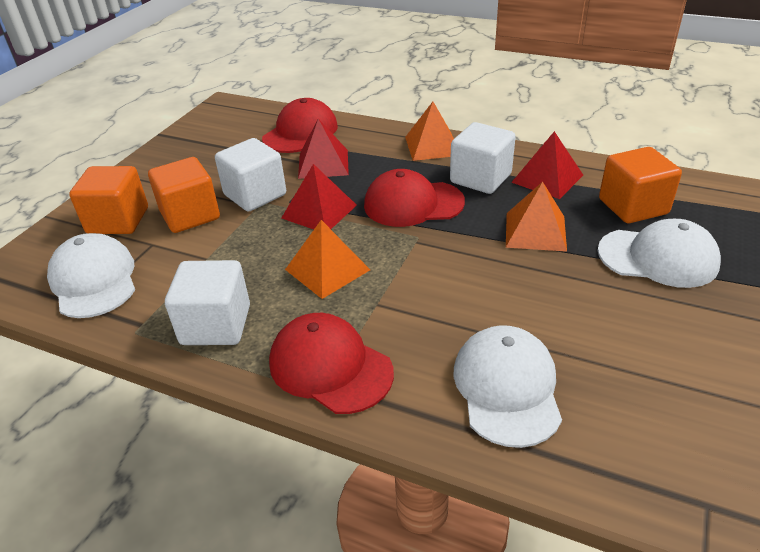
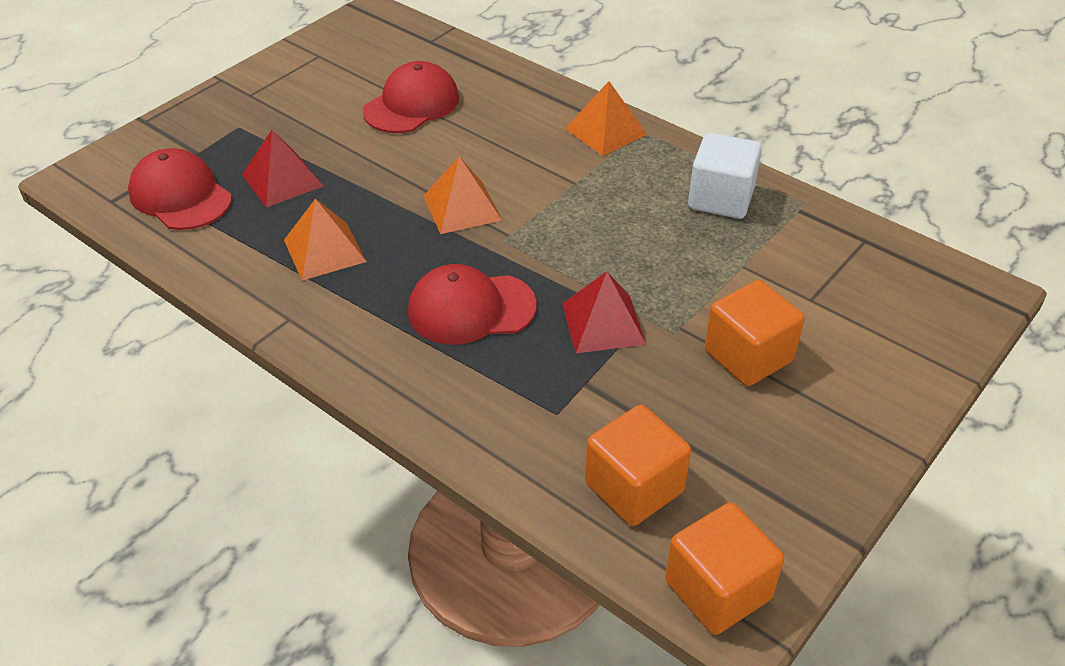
red pyramid: [282,164,357,230] [298,119,349,179] [511,131,583,199] = 3 -> [242,129,323,207] [562,271,646,353] = 2
white cap: [47,233,135,318] [454,325,562,448] [598,219,721,288] = 3 -> none = 0
white cube: [165,260,250,345] [215,138,286,212] [450,122,516,194] = 3 -> [688,133,762,219] = 1

